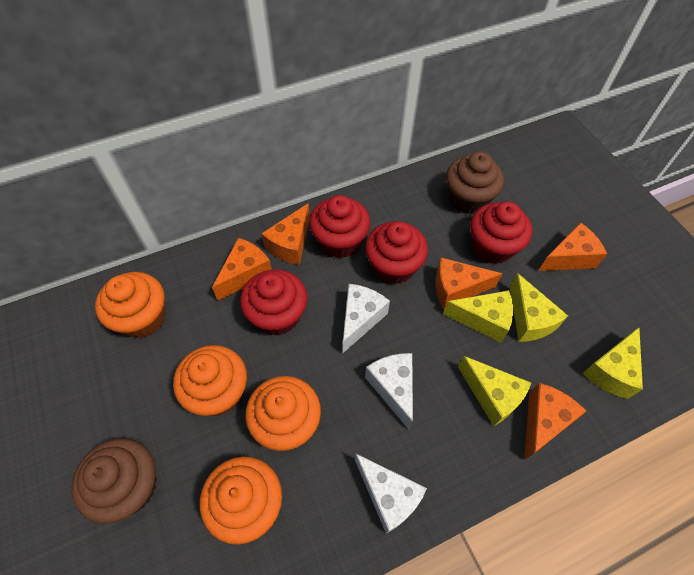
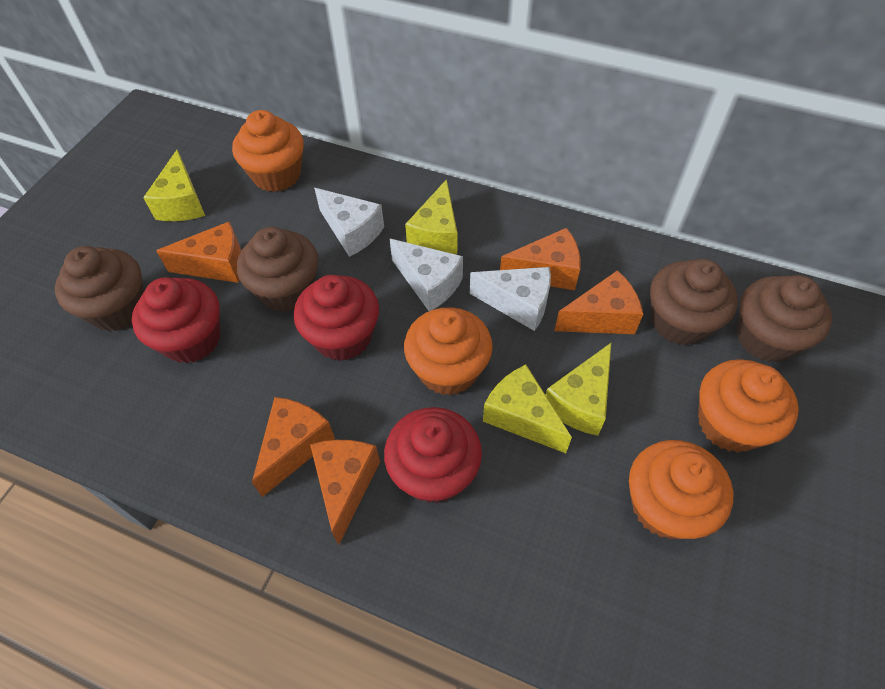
brown cupcake: [71,439,157,524] [446,152,504,214] = 2 -> [55,246,144,331] [237,227,318,312] [650,259,738,346] [737,275,832,362] = 4
red cupcake: [240,269,307,335] [309,195,370,258] [365,221,428,284] [470,201,532,264] = 4 -> [132,277,220,363] [294,275,379,361] [384,407,482,503] = 3

